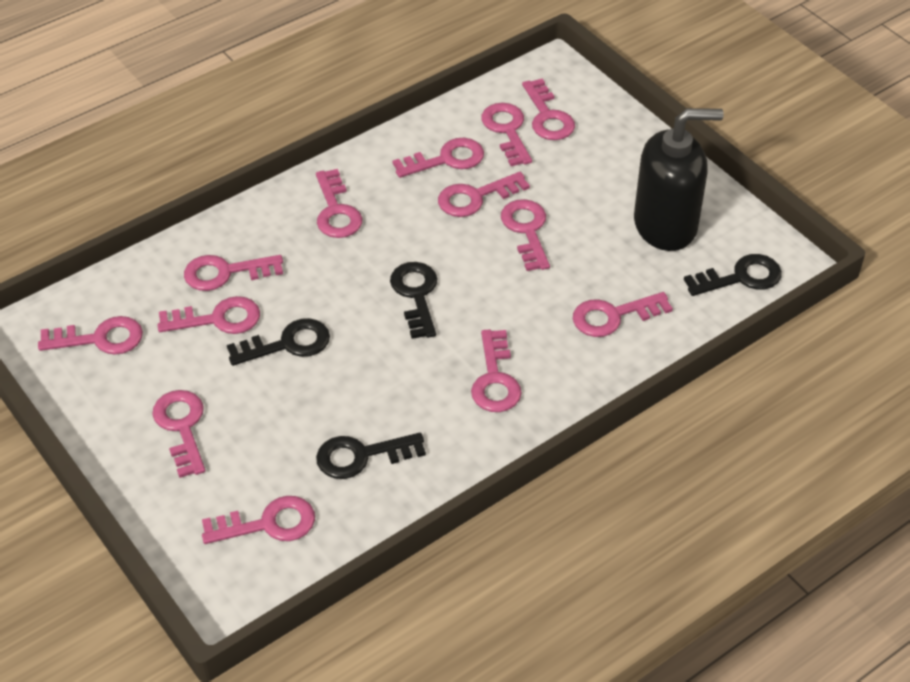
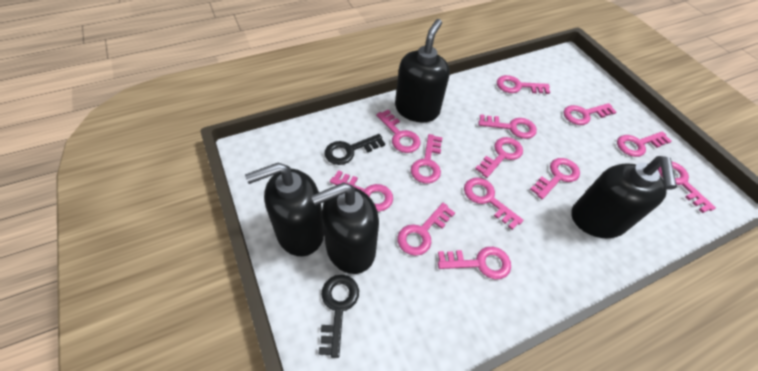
black key: [227,318,330,366] [316,433,426,479] [390,262,437,339] [684,254,782,296] = 4 -> [319,275,359,358] [324,134,385,165] = 2
black soap dispenser: [634,108,724,251] = 1 -> [245,163,324,257] [311,182,379,274] [395,19,450,122] [571,156,677,238] = 4

